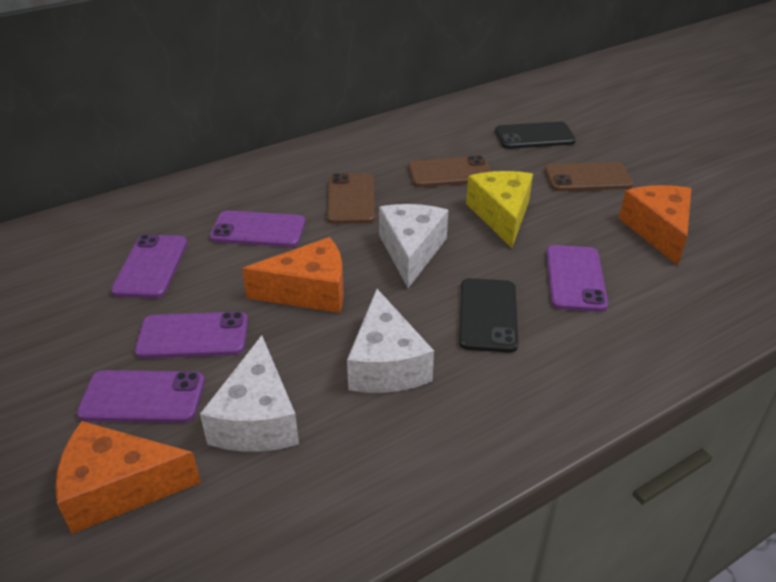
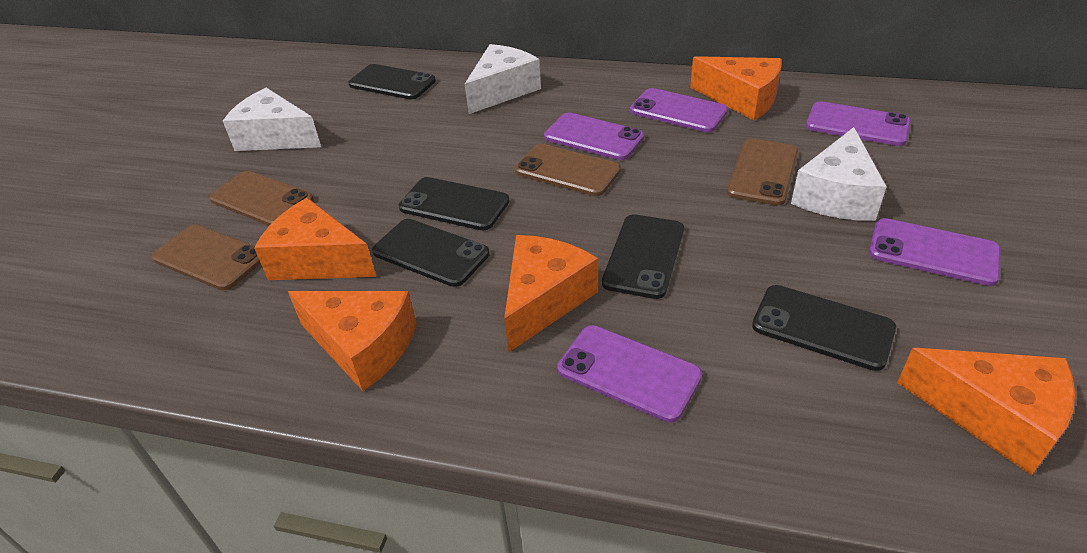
black phone: [459,278,518,353] [495,122,576,149] = 2 -> [348,64,436,100] [372,219,490,287] [399,177,509,231] [602,214,684,299] [752,285,896,371] = 5
brown phone: [327,173,375,224] [408,155,492,187] [544,162,633,191] = 3 -> [152,225,261,291] [209,171,314,226] [515,144,621,196] [727,139,798,206] = 4
orange cheese: [55,421,201,534] [242,237,344,313] [619,185,692,265] = 3 -> [254,198,376,280] [288,291,417,391] [504,235,598,352] [690,56,782,120] [897,348,1075,476] = 5
yellow cheese: [466,171,533,248] = 1 -> none = 0

